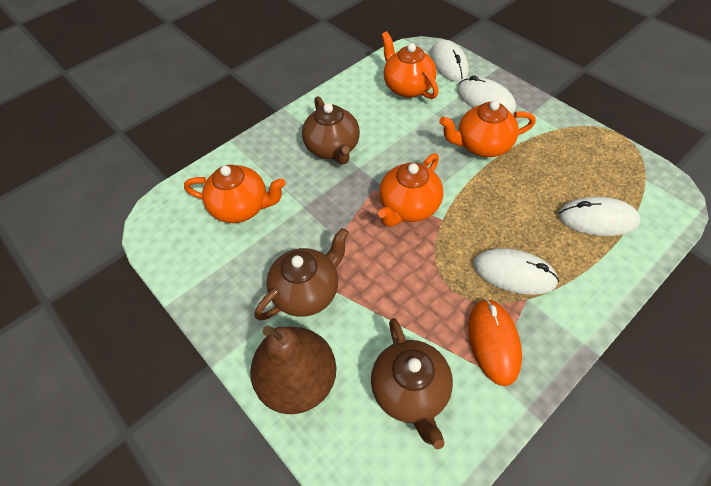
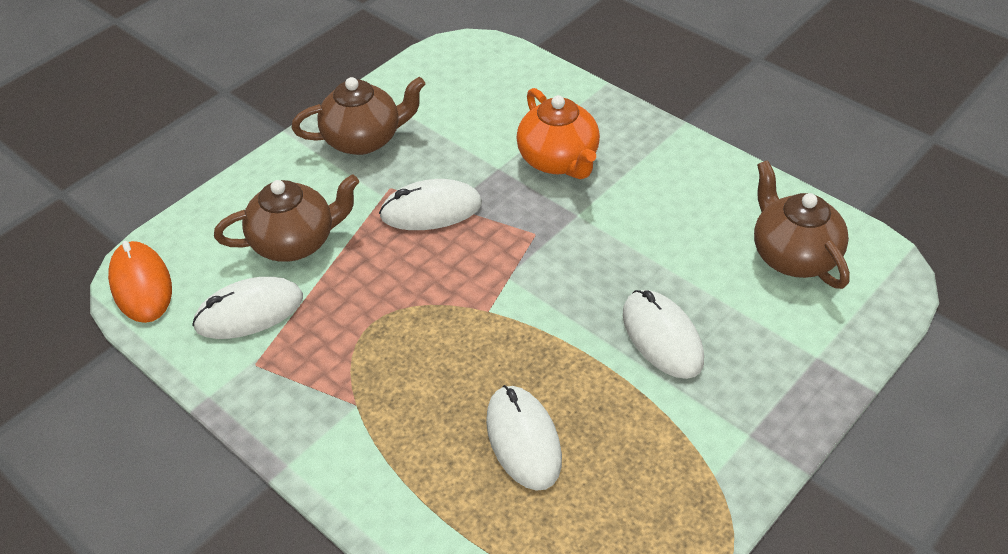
brown pear: [250,326,336,414] = 1 -> none = 0
orange teapot: [184,165,286,223] [378,153,443,227] [381,31,439,99] [439,101,536,157] = 4 -> [517,88,600,179] = 1

